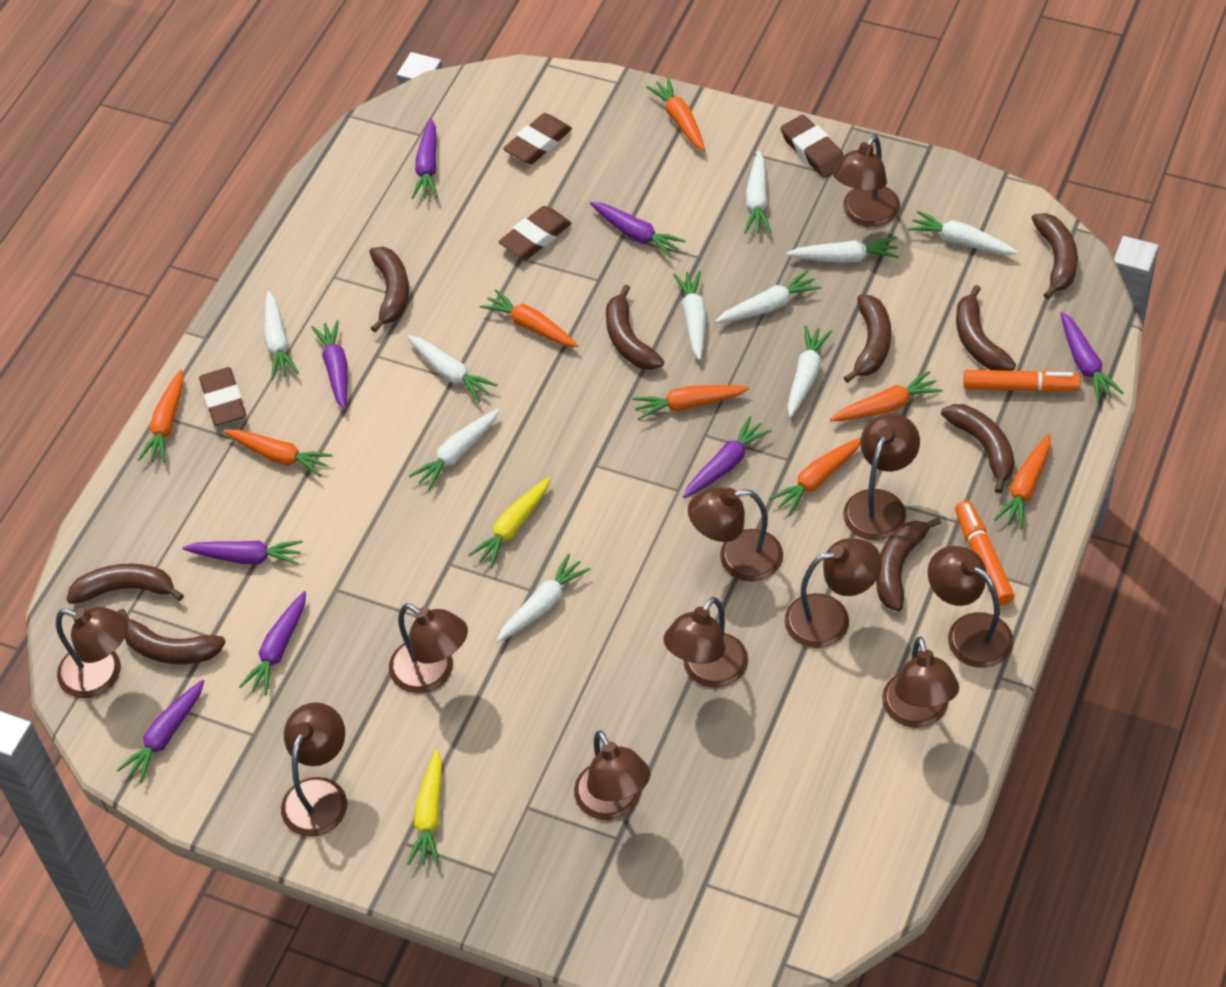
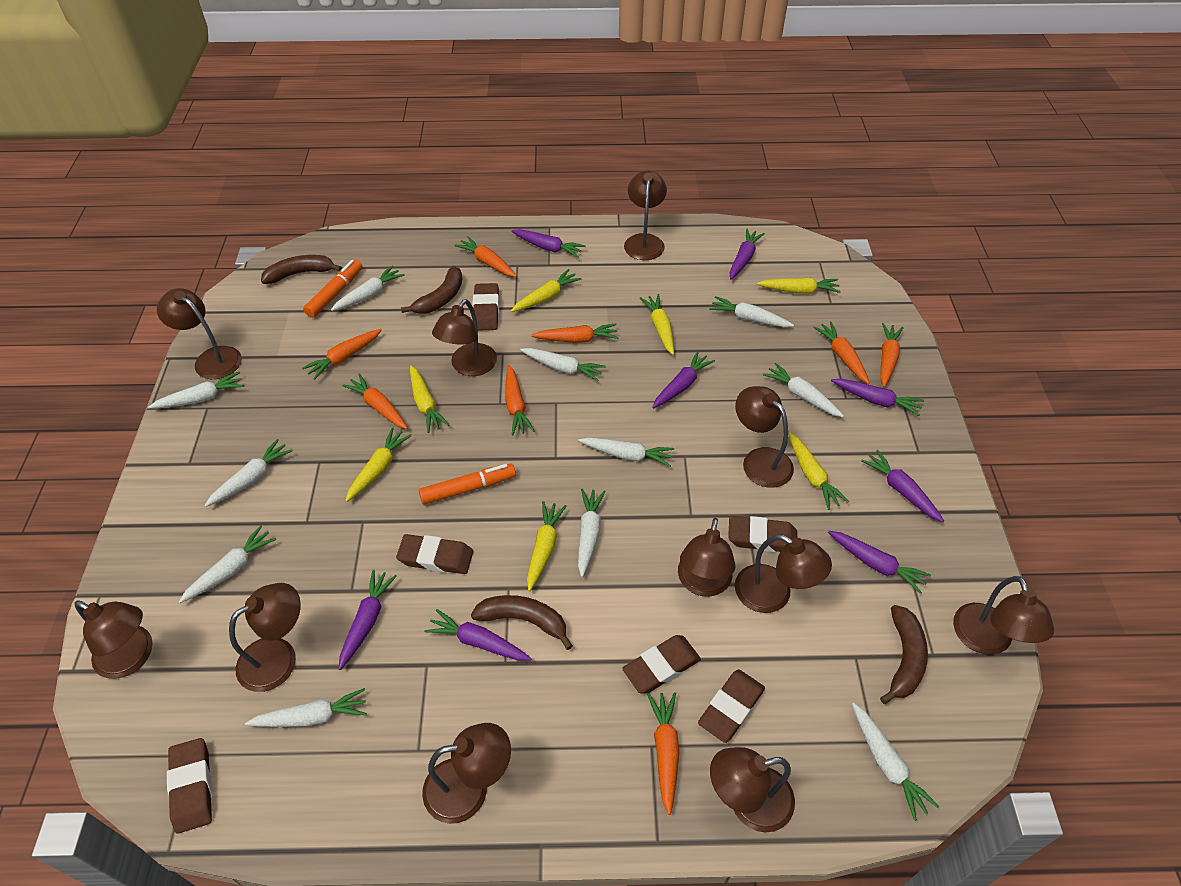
brown banana: [66,563,184,604] [118,609,226,664] [369,247,409,332] [606,285,664,370] [843,295,891,383] [876,517,941,611] [941,404,1014,493] [956,285,1016,371] [1031,213,1078,299] = 9 -> [261,255,342,284] [401,266,463,314] [471,595,573,650] [880,605,928,704] = 4
brown eraser: [199,367,246,426] [499,206,572,259] [503,113,572,164] [780,115,844,178] = 4 -> [167,738,212,833] [396,534,473,574] [472,283,499,331] [622,635,701,694] [698,669,765,743] [728,516,797,552] = 6
white carrot: [264,291,299,380] [407,335,498,403] [409,409,500,491] [496,554,591,642] [673,270,706,360] [715,270,821,323] [744,151,772,234] [786,237,899,263] [788,326,832,418] [908,211,1018,255] = 10 -> [148,372,244,408] [179,525,276,603] [204,439,293,507] [245,688,367,727] [331,266,405,311] [520,348,606,381] [578,437,674,467] [578,488,606,577] [709,296,794,327] [763,363,844,417] [852,703,939,821] = 11
yellow carrot: [407,749,442,866] [468,477,550,568] = 2 -> [345,427,412,502] [410,366,449,433] [511,269,582,312] [527,501,567,591] [640,294,674,355] [757,278,841,294] [788,432,849,510] = 7

